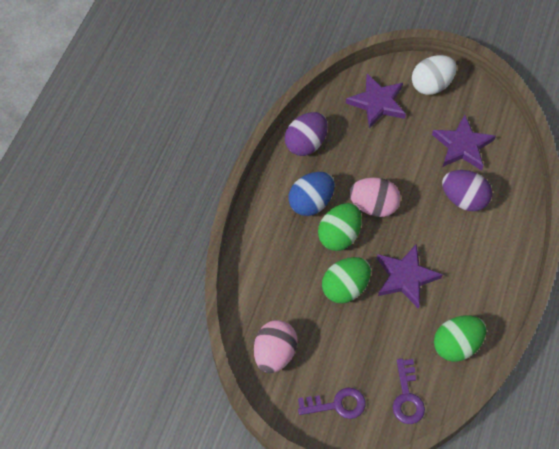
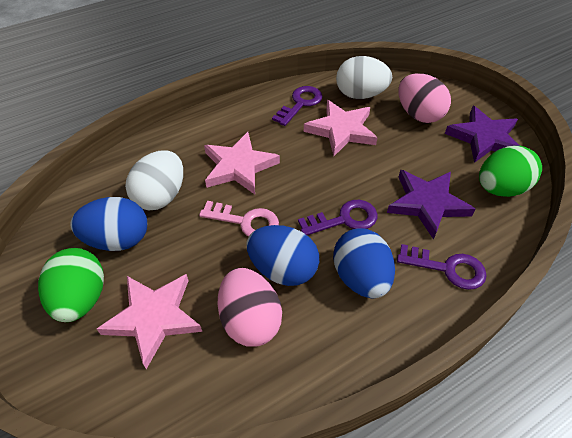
blue egg: [288,172,335,216] = 1 -> [71,197,147,251] [246,225,319,286] [333,228,395,298] = 3
green egg: [318,203,362,251] [322,257,371,303] [434,315,486,362] = 3 -> [38,248,104,322] [479,146,542,197] = 2
pink key: none = 0 -> [199,201,279,237] = 1
pink star: none = 0 -> [97,274,202,369] [204,132,280,194] [304,100,378,156] = 3
purple egg: [285,112,328,156] [442,170,492,211] = 2 -> none = 0
purple key: [298,388,366,419] [393,359,425,424] = 2 -> [272,86,322,126] [298,200,378,235] [397,244,487,290] = 3
purple star: [346,74,406,129] [377,244,443,309] [432,115,496,170] = 3 -> [387,170,476,240] [445,106,520,163] = 2
white egg: [412,55,457,95] = 1 -> [125,150,183,210] [336,56,392,99] = 2

